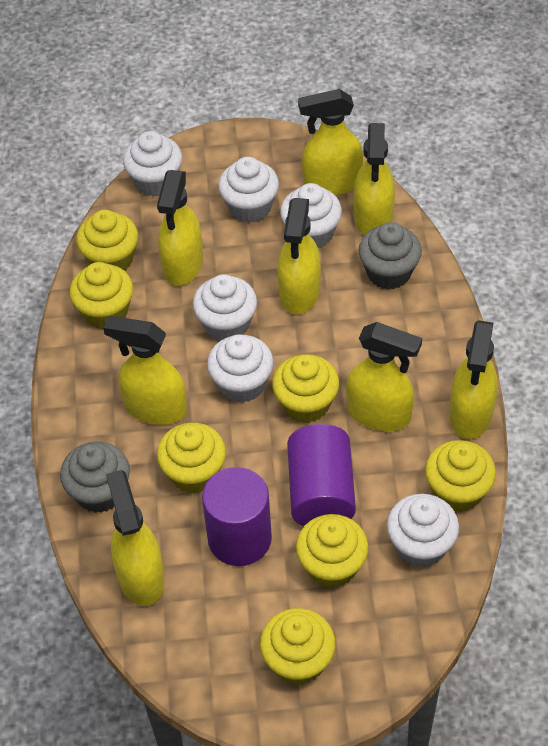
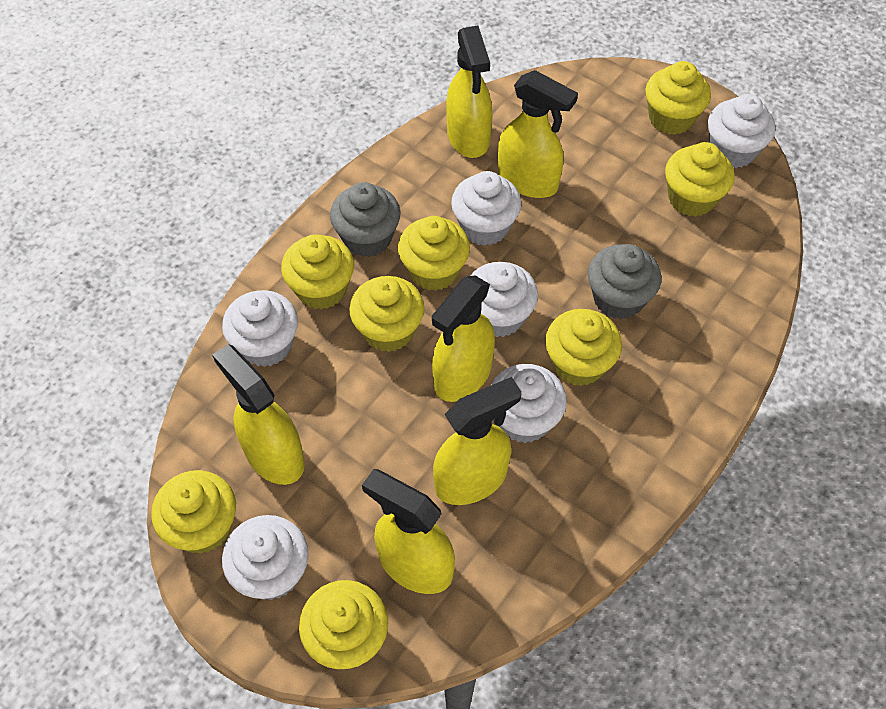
purple cylinder: [202,467,272,566] [287,424,356,526] = 2 -> none = 0
yellow cupcake: [69,262,133,329] [76,210,138,271] [157,423,226,494] [260,608,335,685] [272,354,339,423] [296,514,369,588] [425,440,496,512] = 7 -> [151,470,236,554] [281,234,354,309] [299,580,388,669] [349,276,424,352] [398,216,470,291] [545,309,622,386] [646,61,711,135] [665,142,735,217] = 8
yellow spray bottle: [103,316,187,425] [106,470,165,606] [157,170,203,286] [277,198,321,314] [298,89,363,196] [346,322,422,431] [354,123,395,235] [450,320,498,439] = 8 -> [212,344,305,485] [362,469,455,594] [432,275,495,402] [433,377,522,505] [446,26,492,158] [498,70,578,198] = 6

